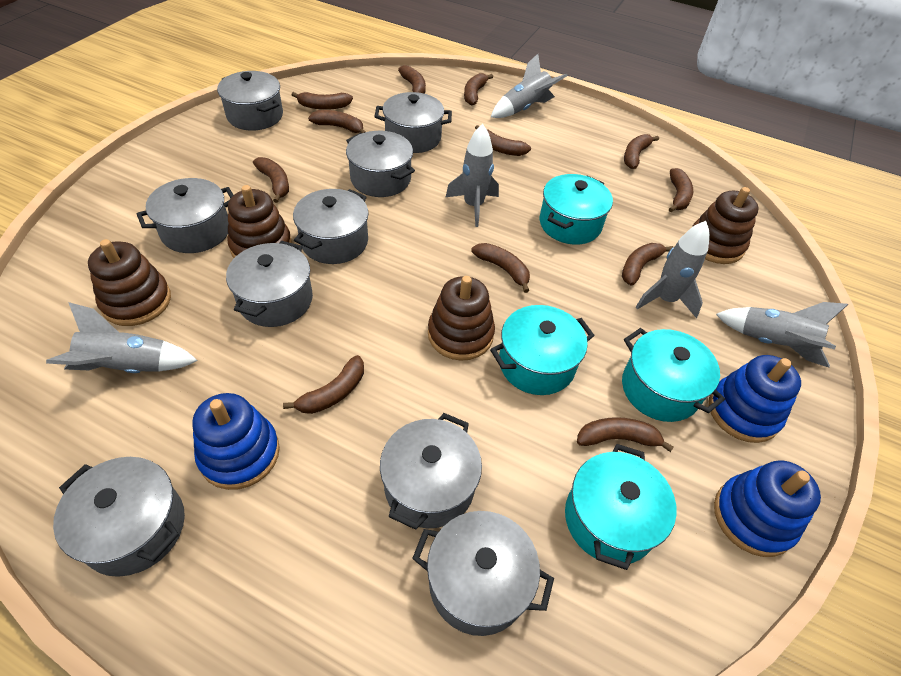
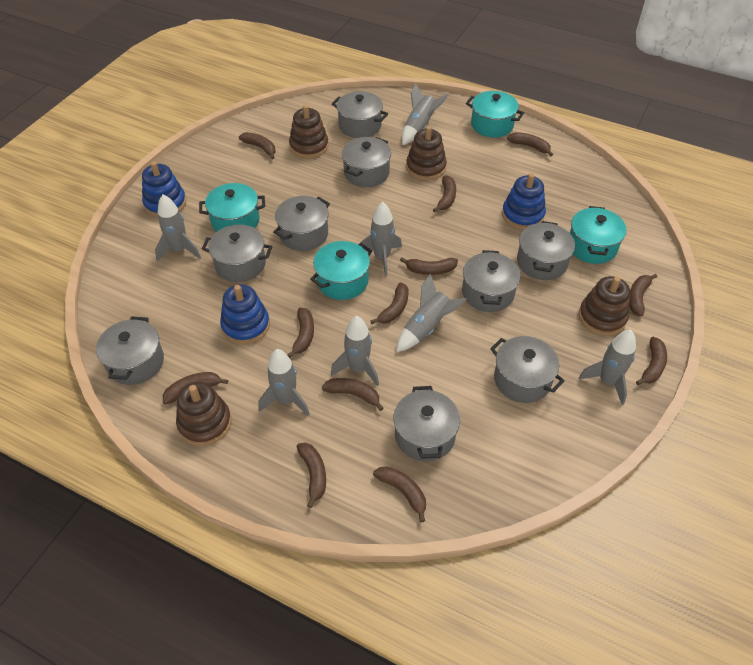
grey rocket: [46,302,198,373] [446,124,499,227] [491,54,567,118] [636,221,710,318] [716,302,848,367] = 5 -> [155,194,201,261] [258,349,310,416] [331,316,379,386] [360,202,402,276] [396,274,467,352] [402,83,449,145] [579,330,636,405] = 7

